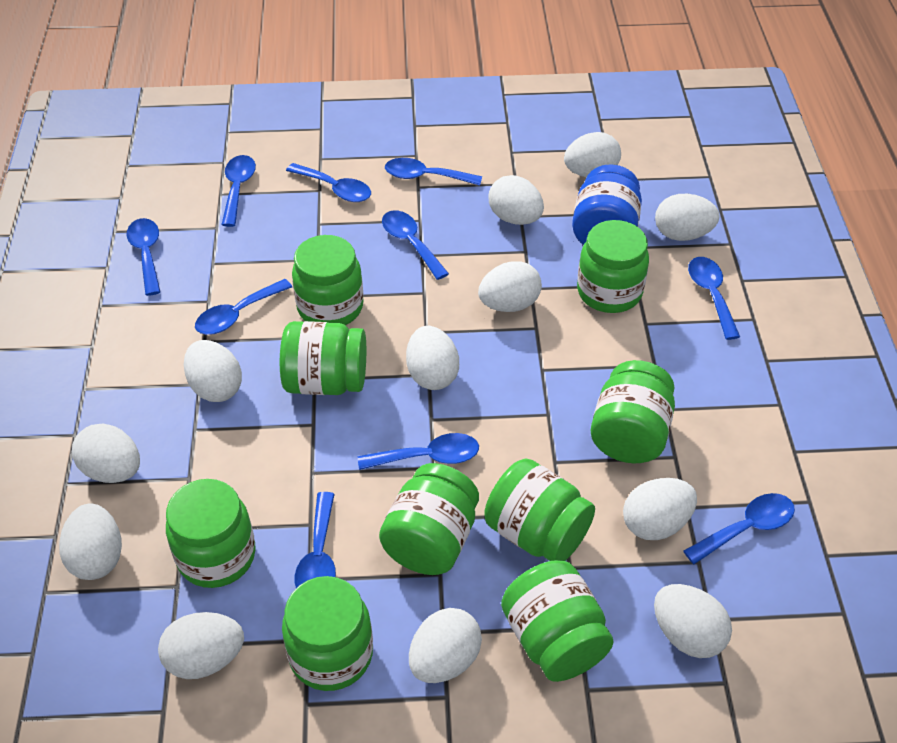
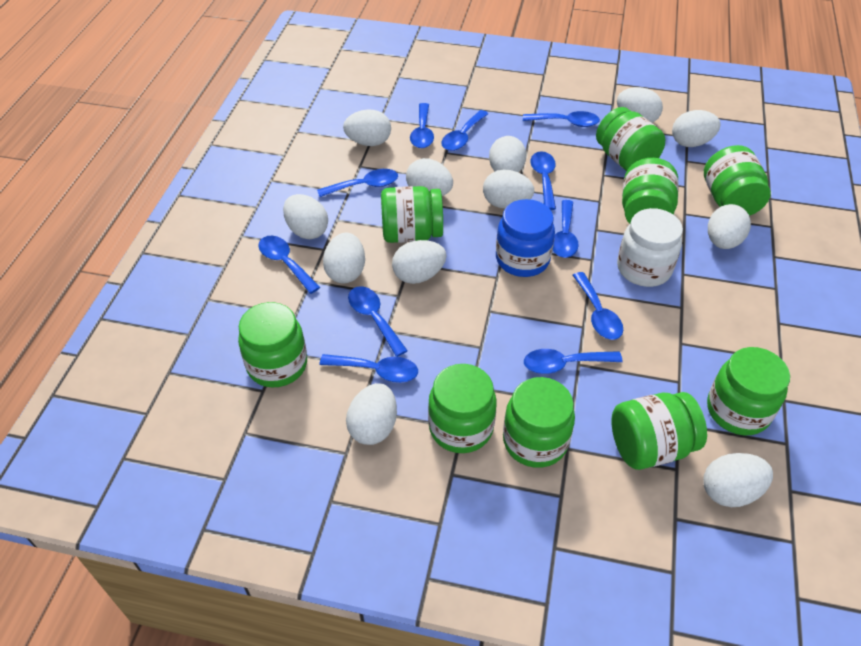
blue spoon: [127,218,160,296] [195,279,292,335] [221,155,256,227] [286,163,371,202] [295,492,336,588] [358,433,479,470] [382,210,449,280] [385,158,482,186] [683,493,795,564] [688,257,740,340] = 10 -> [258,236,320,294] [317,169,398,197] [319,354,418,383] [348,286,408,357] [410,103,434,148] [441,110,488,151] [523,111,600,127] [524,349,623,374] [530,151,556,210] [553,200,579,258] [573,272,623,340] = 11
white jar: none = 0 -> [617,208,683,287] = 1

